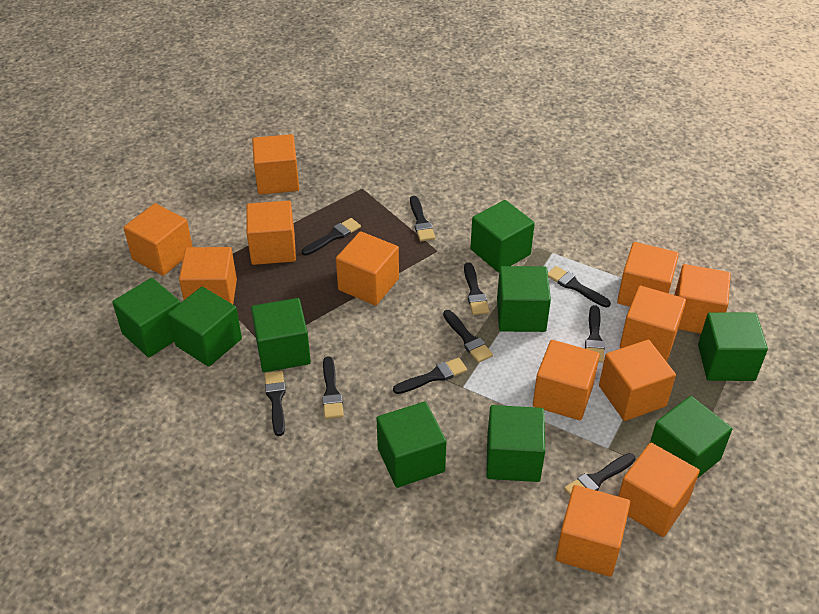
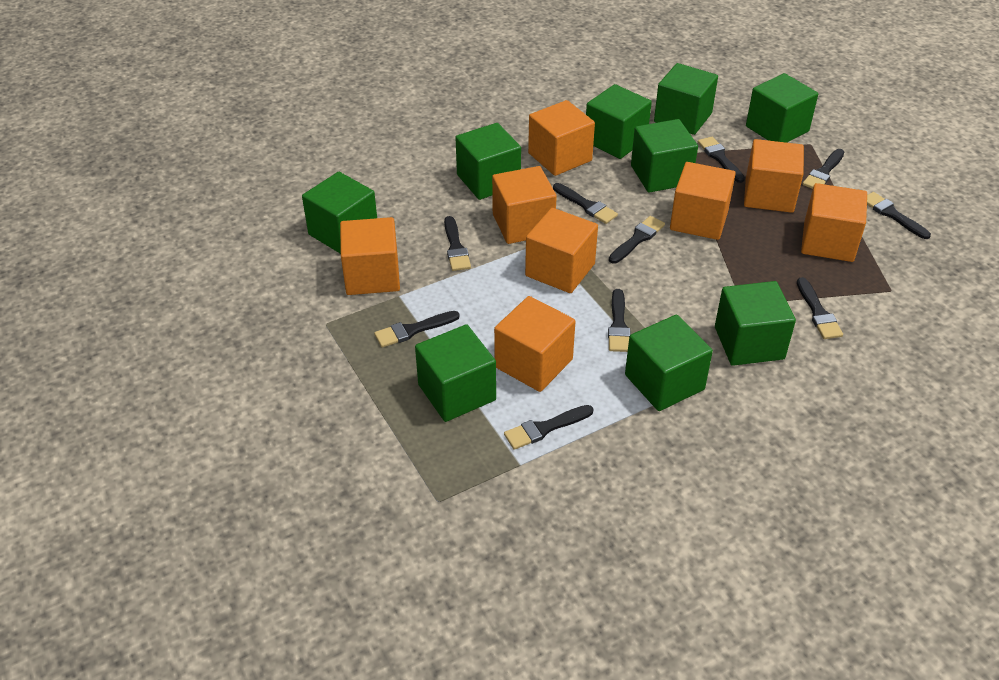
orange cube: [124,203,193,276] [179,247,237,304] [246,201,296,265] [252,134,299,195] [336,231,399,306] [533,340,600,420] [556,485,630,577] [599,340,676,421] [617,242,679,307] [618,443,700,537] [620,286,686,362] [674,264,731,334] = 12 -> [340,217,400,295] [492,166,557,244] [494,296,575,392] [525,208,598,293] [528,100,595,176] [670,162,736,240] [744,139,804,213] [801,183,867,262] = 8

